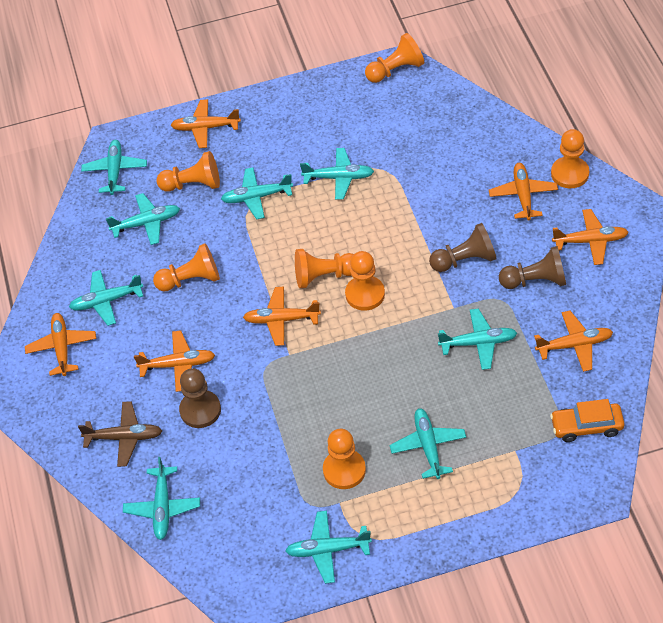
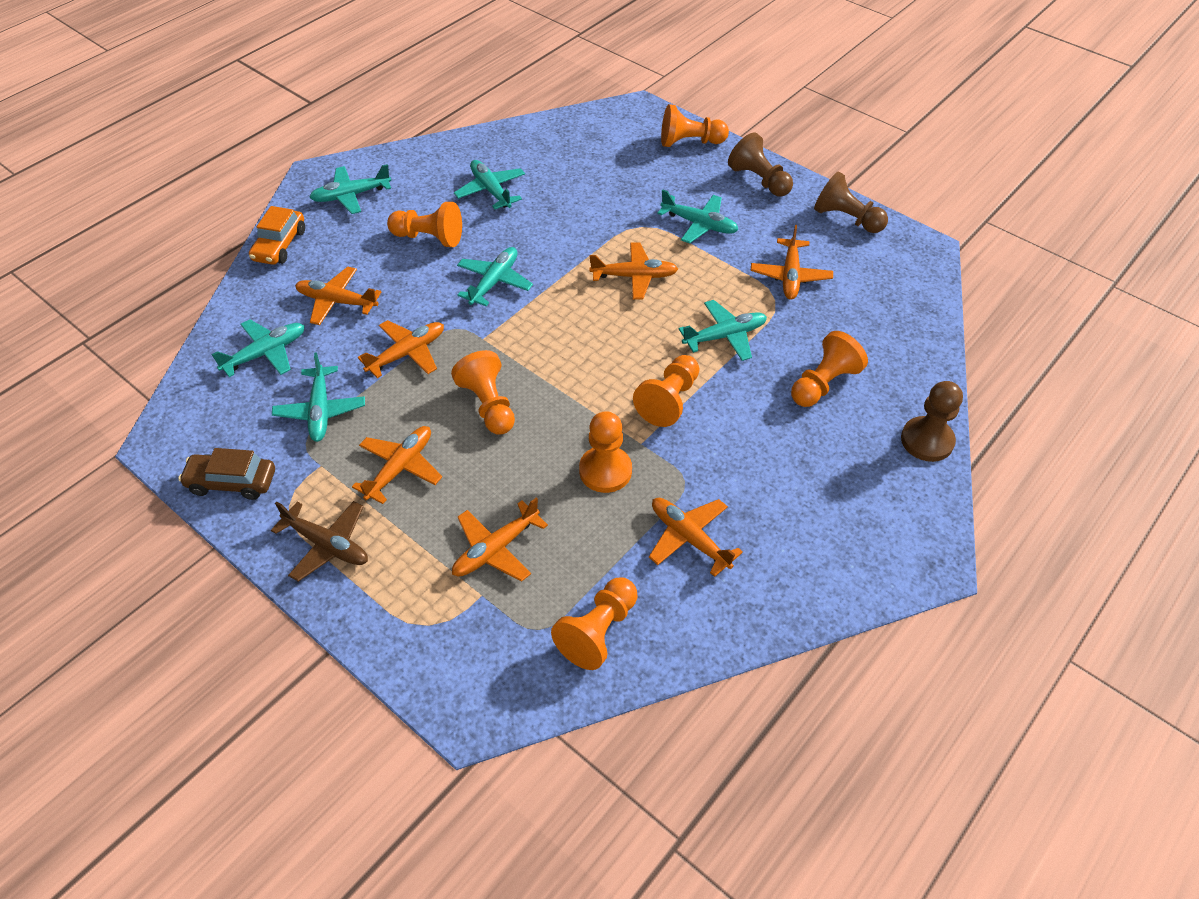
brown car: none = 0 -> [178,448,275,500] = 1
turquoise plane: [69,270,143,326] [81,140,147,195] [106,193,180,245] [123,457,200,540] [221,167,293,220] [285,511,372,584] [300,148,374,200] [389,408,466,479] [438,308,517,370] = 9 -> [211,320,305,377] [272,352,365,442] [309,164,391,214] [454,160,525,209] [457,247,533,306] [657,190,739,243] [679,300,767,361] = 7

